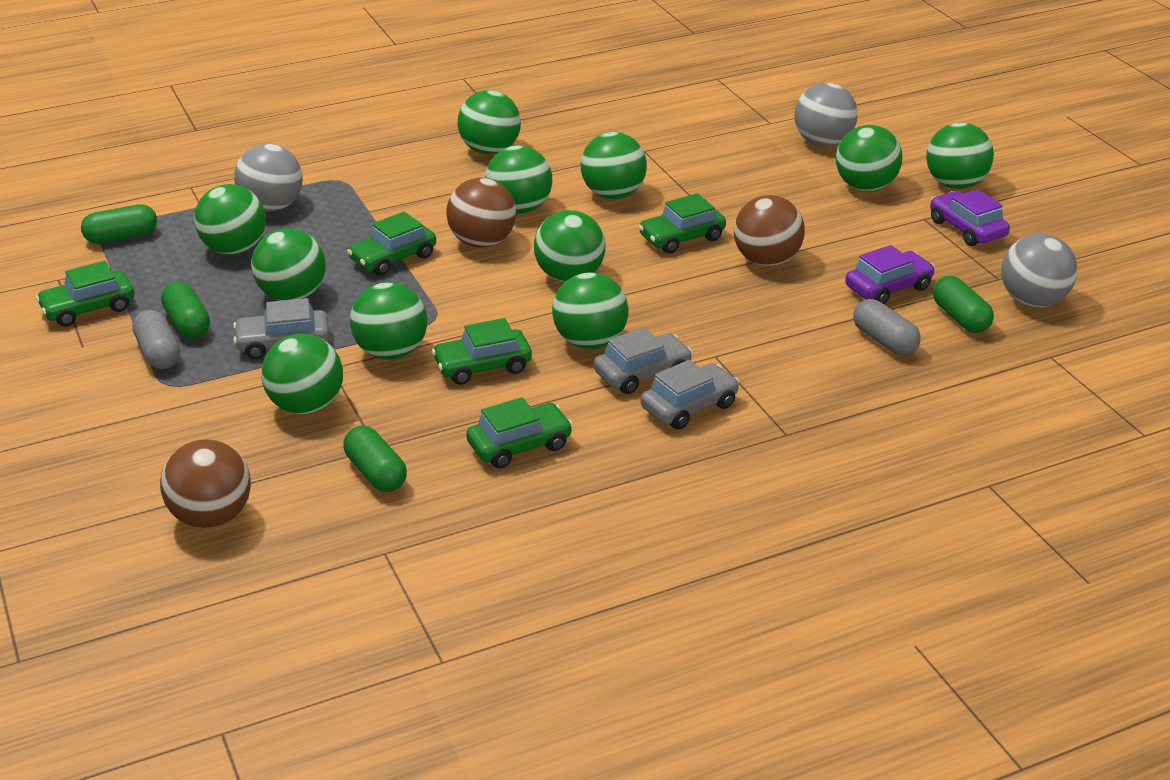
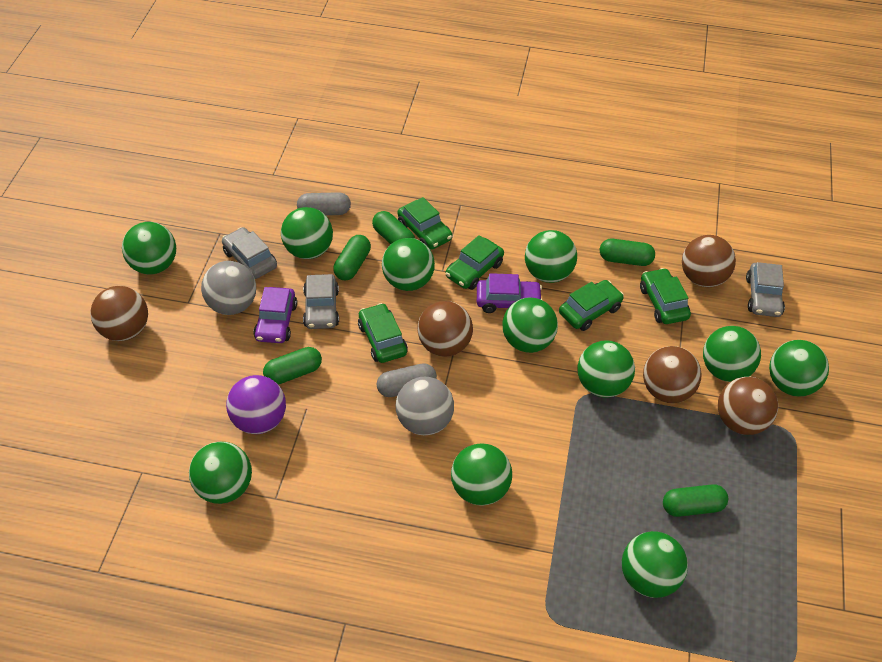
brown ball: [160,439,251,528] [446,178,516,248] [734,195,805,266] = 3 -> [90,286,148,341] [417,301,473,357] [643,346,702,403] [682,235,736,287] [718,377,778,435] = 5
green capsule: [81,204,157,244] [161,282,210,338] [343,426,407,492] [933,276,994,333] = 4 -> [263,347,322,385] [333,235,371,280] [372,211,415,244] [600,239,655,266] [663,484,728,517] = 5
grey ball: [234,144,302,212] [794,83,858,147] [1001,234,1078,307] = 3 -> [201,261,256,315] [396,377,454,435] = 2
purple ball: none = 0 -> [226,375,286,434] = 1

